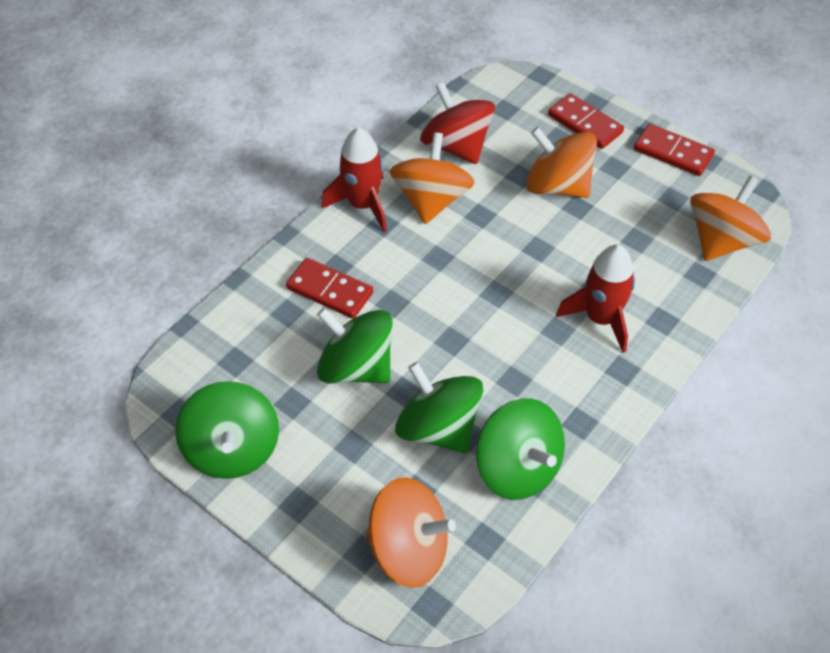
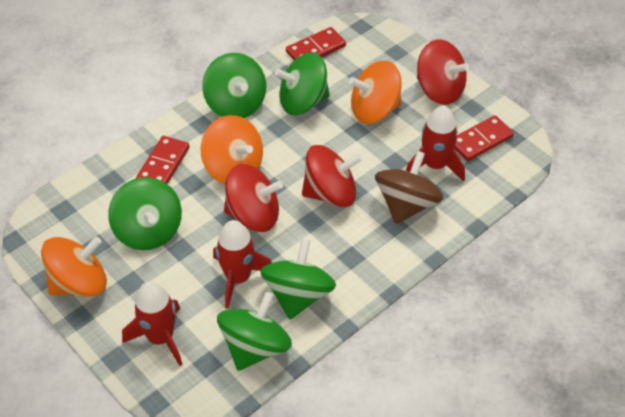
brown spinning top: none = 0 -> [375,151,443,224] = 1
green spinning top: [175,381,279,479] [317,308,392,384] [395,362,483,453] [476,398,565,500] = 4 -> [108,177,182,250] [202,53,266,118] [217,292,292,371] [260,239,336,319] [274,53,330,115] = 5
orange spinning top: [366,477,456,588] [390,132,475,224] [526,127,597,198] [690,176,771,261] = 4 -> [41,237,107,297] [201,115,263,184] [349,61,402,124] = 3
red rocket: [322,127,387,232] [556,245,635,353] = 2 -> [122,281,182,366] [213,220,272,308] [406,105,465,182] = 3
red spinning top: [420,82,495,164] = 1 -> [224,164,283,232] [302,145,362,207] [417,39,470,105] = 3

